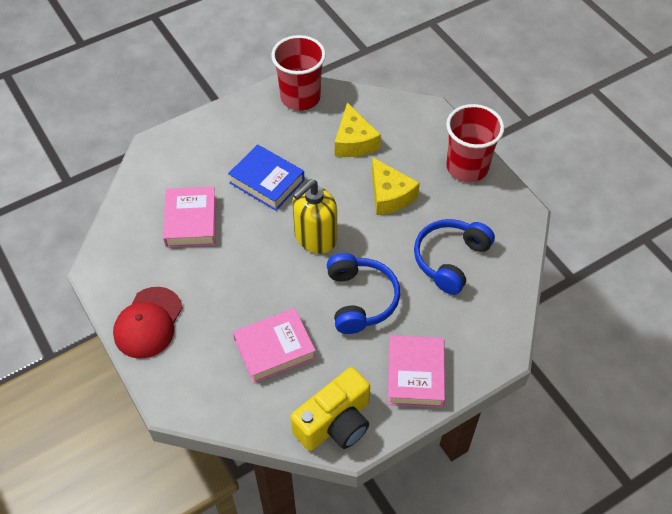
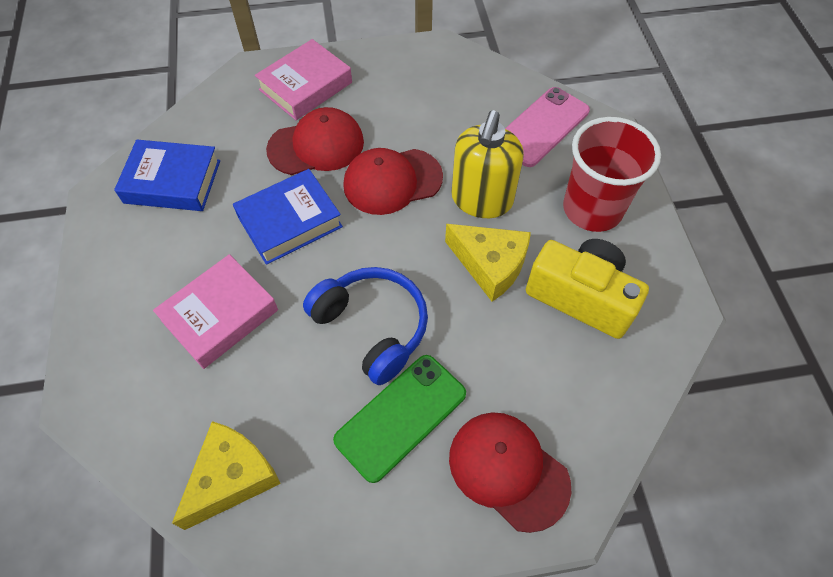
blue book: [228,144,305,211] = 1 -> [114,140,220,211] [233,169,343,265] = 2
blue headphones: [327,253,400,334] [414,219,495,295] = 2 -> [303,267,428,385] = 1
green phone: none = 0 -> [333,355,466,483] = 1
pink book: [163,187,216,248] [233,308,316,384] [388,335,445,408] = 3 -> [153,254,278,369] [255,39,352,120] = 2
pink phone: none = 0 -> [505,87,590,167] = 1
red cap: [113,287,183,359] = 1 -> [266,107,364,175] [343,148,443,215] [449,412,571,533] = 3
red cup: [271,35,326,111] [446,104,504,182] = 2 -> [563,117,661,232] = 1

